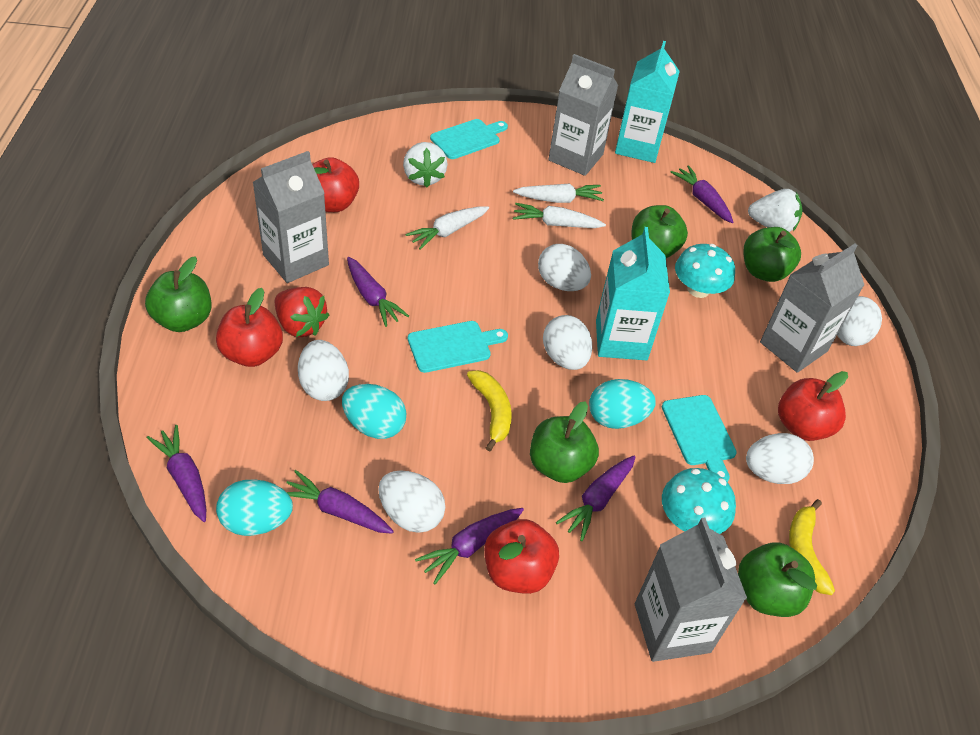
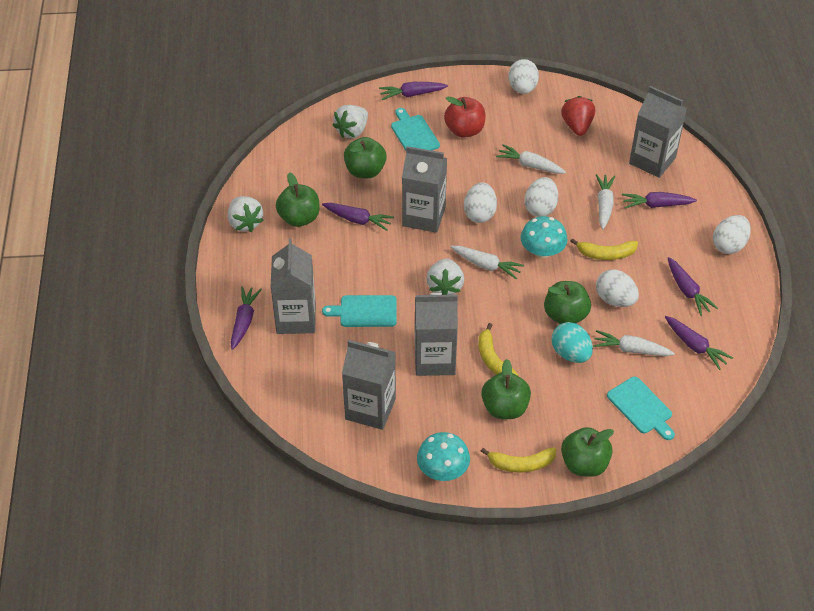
grey carton: [253,151,329,283] [548,54,618,176] [635,518,747,662] [760,244,864,373] = 4 -> [271,239,316,334] [342,340,396,430] [402,146,447,233] [415,293,458,376] [629,86,687,178] = 5
red apple: [216,288,283,367] [312,157,359,212] [484,519,559,594] [778,371,848,441] = 4 -> [444,97,485,138] = 1
turquoise carton: [596,227,670,360] [615,41,680,163] = 2 -> none = 0
turquoise egg: [216,479,293,536] [342,384,406,439] [589,379,656,429] = 3 -> [552,322,593,363] = 1
white carrot: [405,206,489,250] [513,184,604,203] [513,203,606,228] = 3 -> [451,246,524,280] [496,144,566,174] [593,330,675,356] [596,174,615,229] = 4
white egg: [298,340,349,401] [378,470,445,533] [538,244,591,291] [543,315,592,370] [746,433,814,484] [837,296,882,346] = 6 -> [464,182,497,223] [508,59,539,94] [525,177,558,217] [596,270,639,307] [713,215,751,254] = 5
white strawberry: [403,142,448,188] [748,189,803,232] = 2 -> [228,196,264,232] [332,105,368,138] [426,258,464,295] = 3
yellow banana: [467,370,512,451] [789,499,835,595] = 2 -> [479,323,518,376] [481,447,557,472] [570,238,638,260] = 3

